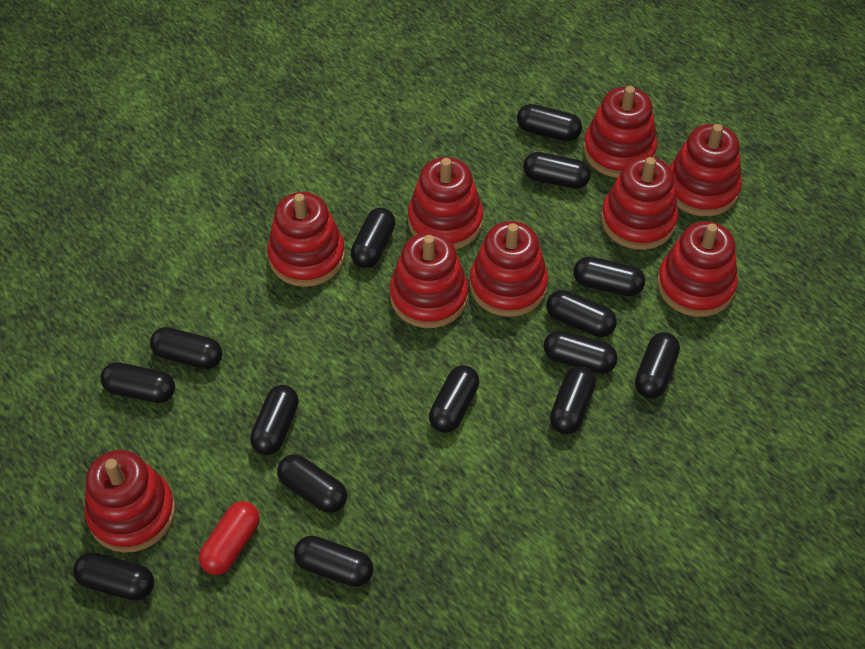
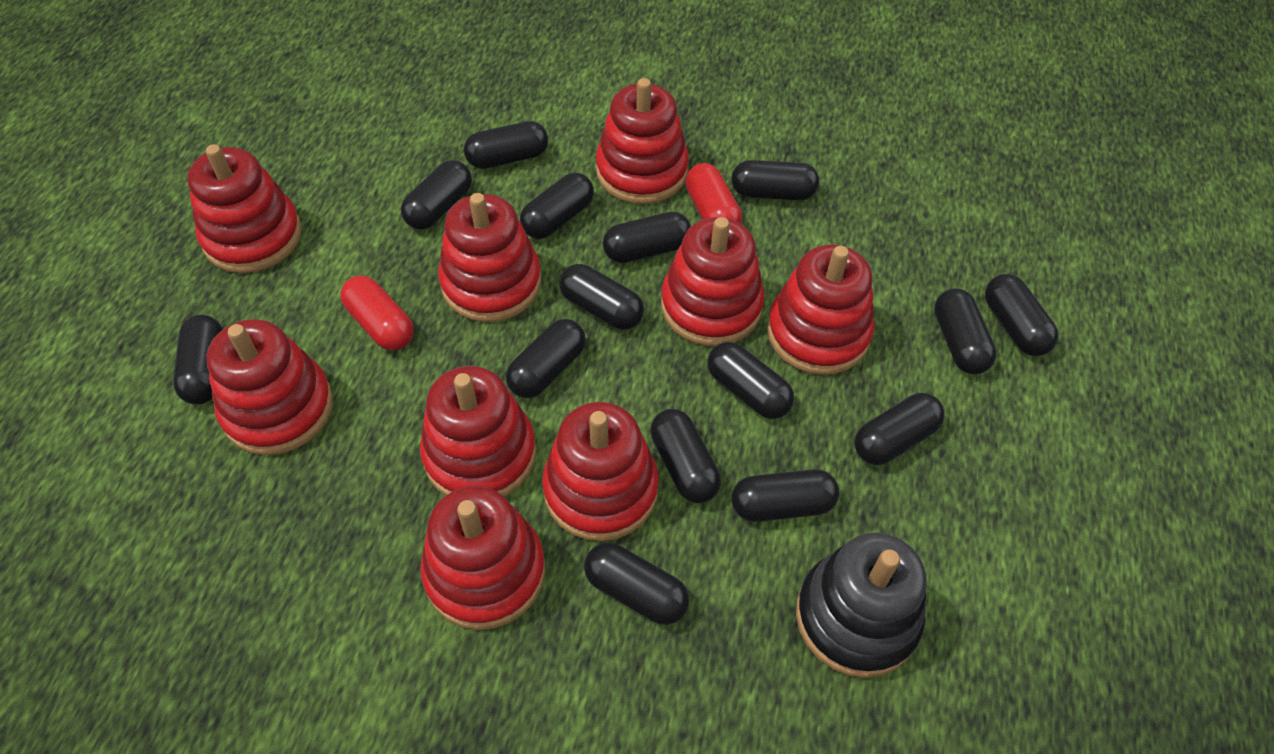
black stacking toy: none = 0 -> [796,532,927,678] = 1
red capsule: [199,501,260,575] = 1 -> [340,275,414,351] [685,163,742,224] = 2

